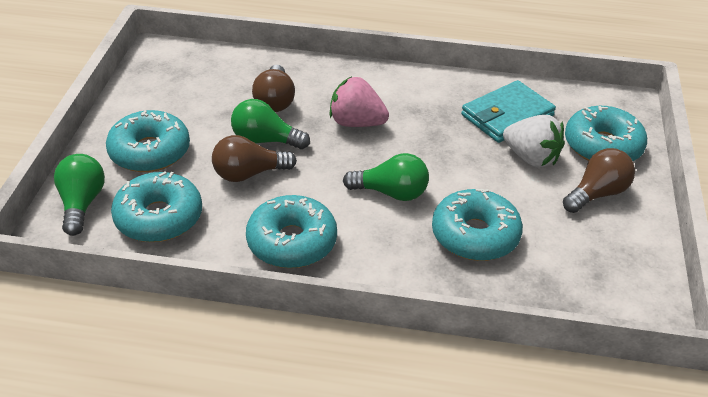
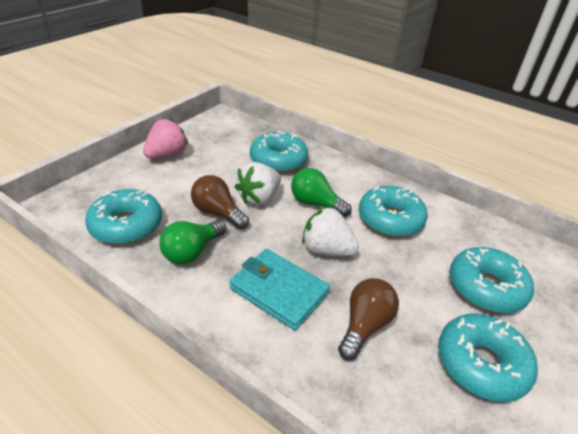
brown light bulb: [212,135,297,182] [252,65,295,112] [563,148,635,213] = 3 -> [191,175,249,229] [338,278,399,360] = 2
green light bulb: [54,154,105,236] [231,99,310,149] [343,153,429,201] = 3 -> [159,220,226,264] [291,168,352,217] = 2
white strawberry: [503,115,565,168] = 1 -> [235,162,281,205] [302,206,359,256] = 2

